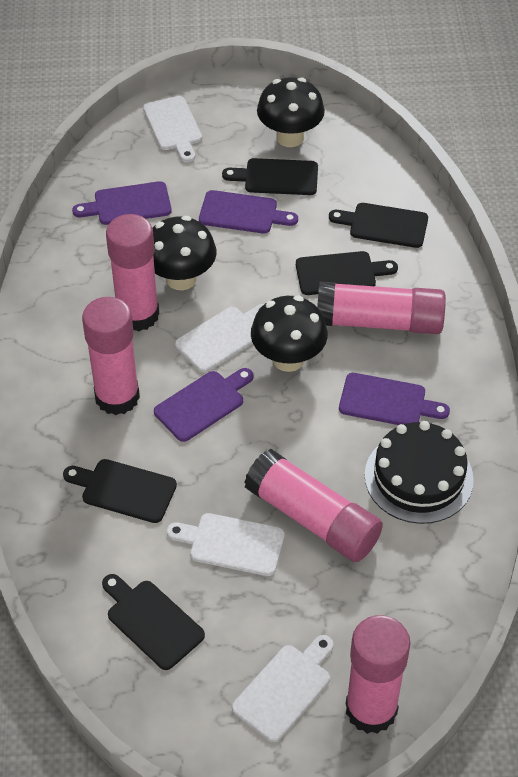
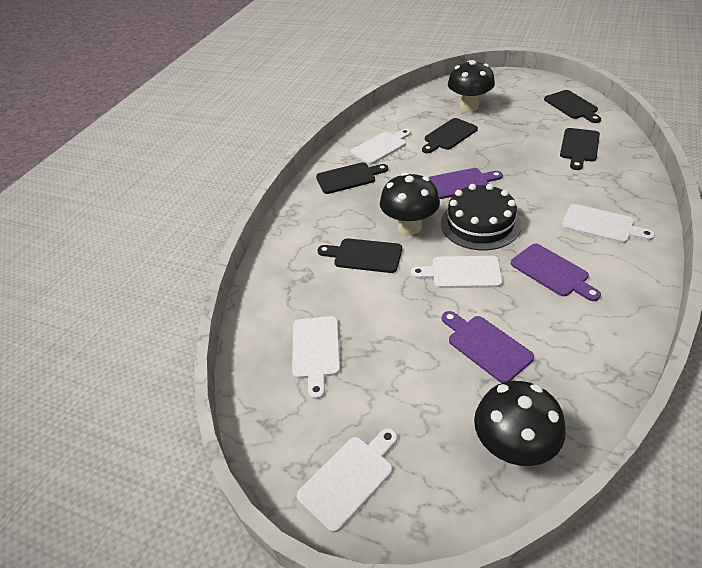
pink glue stick: [82,297,140,415] [106,214,159,331] [244,449,383,562] [317,282,446,334] [346,615,411,734] = 5 -> none = 0
purple cutting board: [72,181,172,225] [154,368,253,442] [199,190,298,234] [339,373,450,425] = 4 -> [428,168,503,199] [442,311,534,383] [511,244,601,301] = 3
white cutting board: [143,96,202,162] [167,513,285,576] [175,304,264,373] [232,635,333,742] = 4 -> [292,316,340,399] [297,428,398,533] [351,129,411,164] [411,256,503,288] [562,204,655,243] = 5

